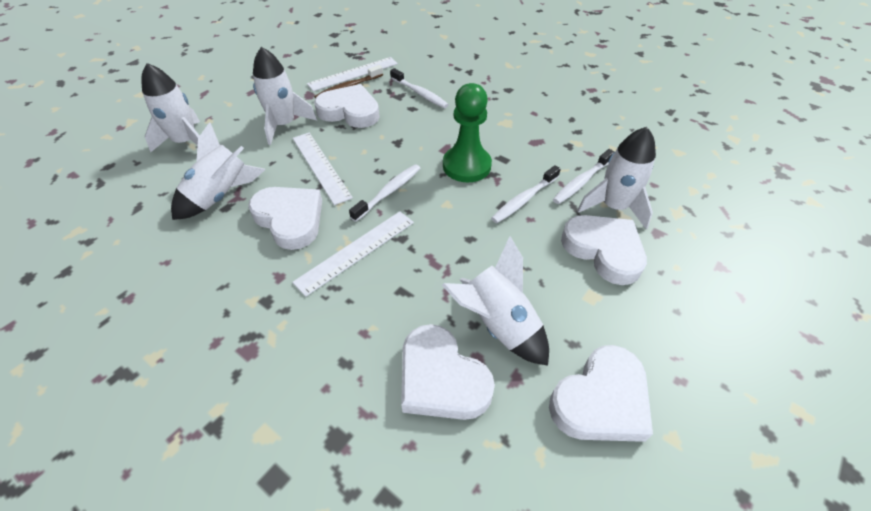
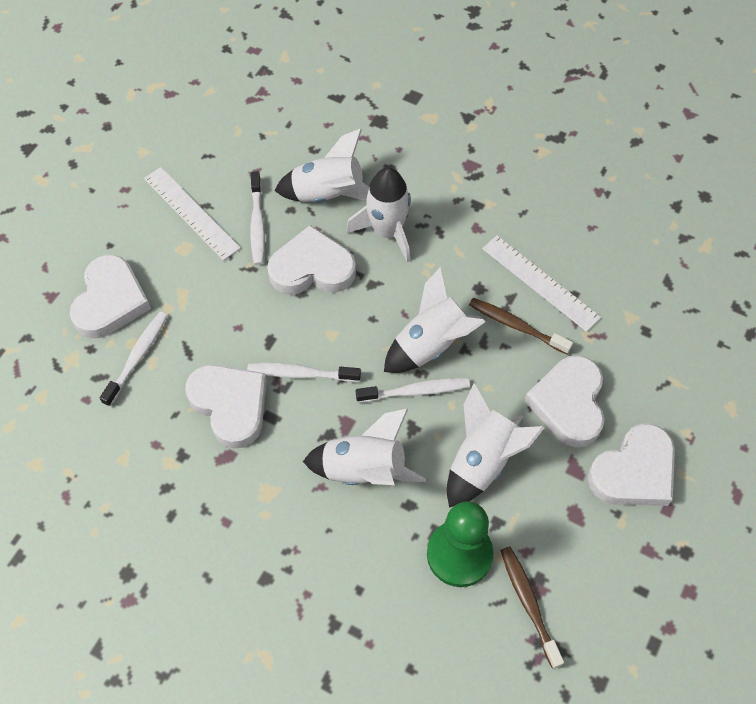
brown toothbrush: [314,65,383,99] = 1 -> [469,298,573,354] [501,546,564,669] = 2
white ruler: [292,211,414,297] [293,133,353,205] [307,57,398,91] = 3 -> [144,167,241,261] [482,235,601,332] = 2

